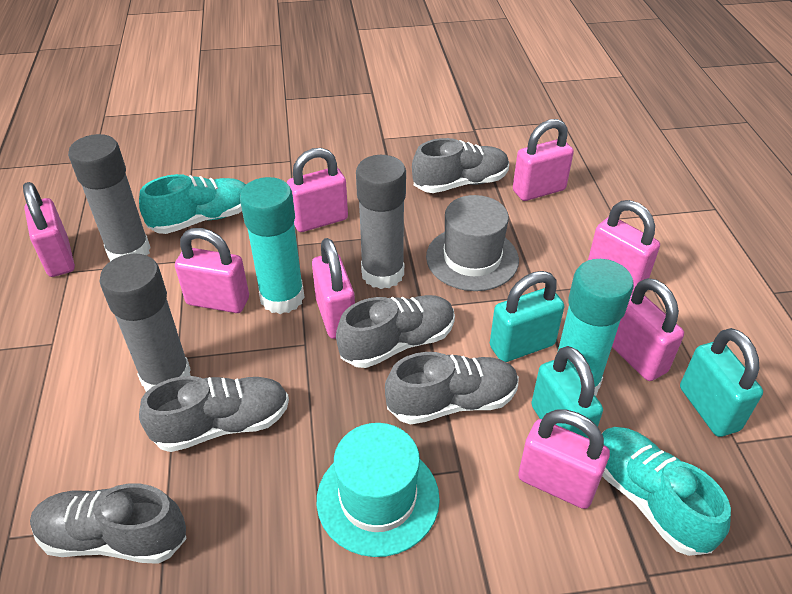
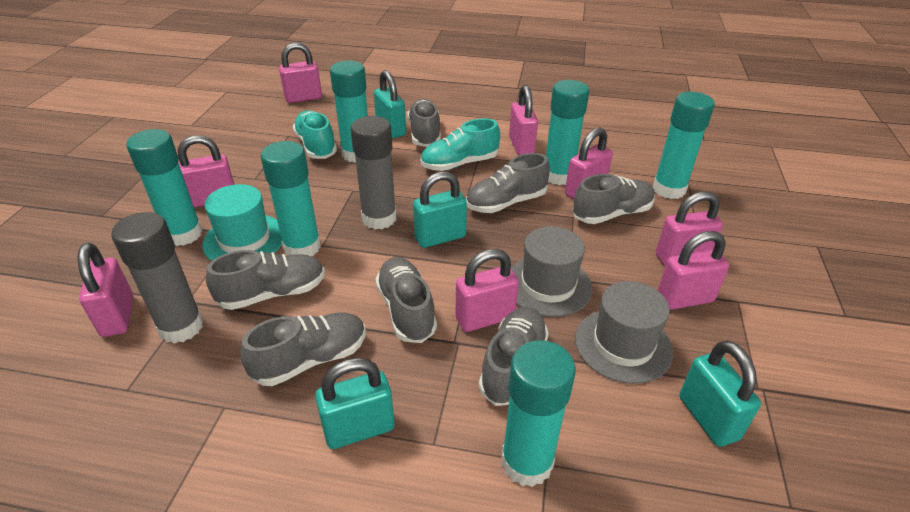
grey glue stick: [68,134,151,261] [99,254,191,392] [356,155,406,289] = 3 -> [111,212,204,344] [351,116,397,229] = 2
grey hat: [426,195,519,291] = 1 -> [511,226,592,317] [575,281,673,384] = 2
grey shoe: [30,484,187,564] [139,376,289,452] [336,295,455,368] [385,352,519,425] [412,138,509,193] = 5 -> [206,250,325,310] [240,313,366,386] [375,257,437,343] [408,99,441,147] [466,153,550,213] [479,307,549,406] [573,174,655,224] = 7
turquoise glue stick: [240,177,305,314] [558,259,634,396] = 2 -> [127,129,203,246] [261,141,321,256] [330,61,368,163] [501,340,575,487] [546,80,589,185] [653,92,715,199] = 6
turquoise padlock: [490,271,564,362] [531,346,603,439] [680,328,763,437] = 3 -> [315,358,394,449] [374,70,406,138] [413,171,467,248] [680,341,761,447] = 4

